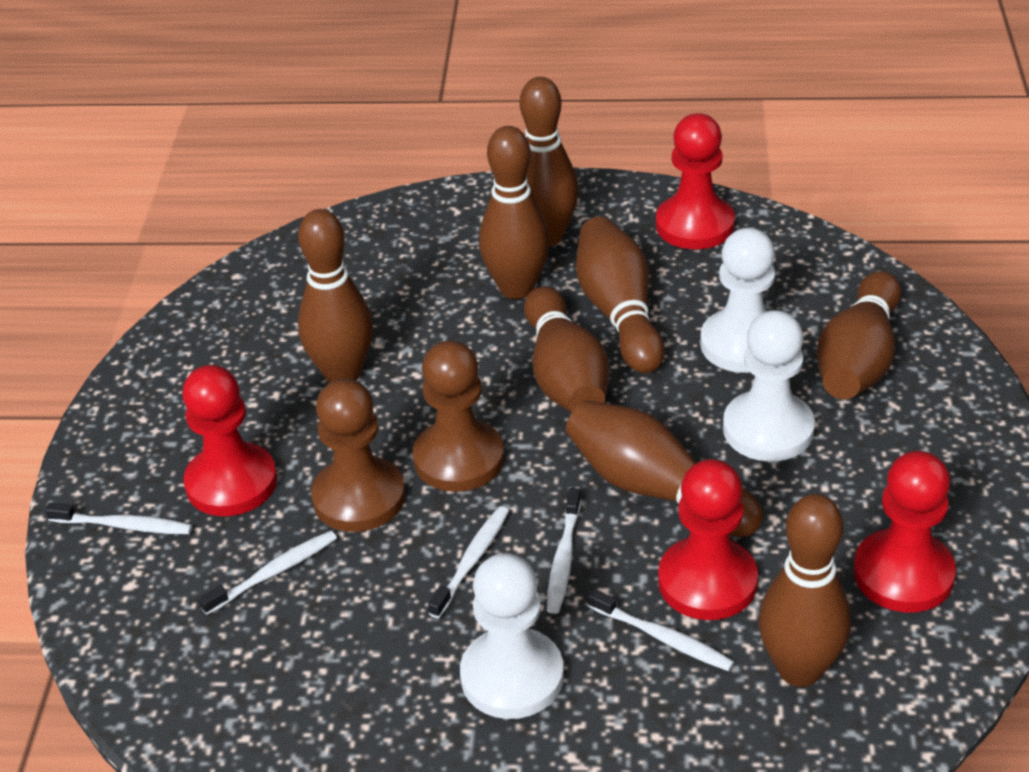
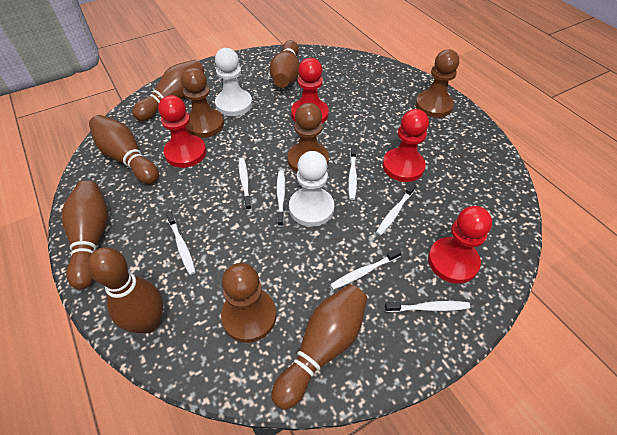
brown bowling pin: [298,209,373,383] [479,126,550,299] [519,77,579,247] [524,287,610,413] [566,400,763,537] [576,217,664,373] [758,494,851,687] [817,271,901,399] = 8 -> [62,181,109,289] [88,247,163,333] [89,115,159,184] [132,60,204,121] [270,40,300,88] [271,284,367,410] = 6
brown pawn: [311,378,405,532] [413,340,504,492] = 2 -> [181,68,224,138] [221,263,276,343] [287,103,329,173] [415,49,459,118] = 4
white pawn: [460,553,564,719] [700,228,775,373] [723,310,815,462] = 3 -> [215,48,252,116] [289,151,334,227] = 2
white toothbrush: [45,503,192,534] [199,531,337,615] [428,506,509,618] [547,488,581,614] [587,589,734,671] = 5 -> [166,211,196,275] [239,158,252,210] [277,170,285,227] [330,248,402,290] [348,146,357,200] [376,183,416,235] [385,301,470,312] = 7

